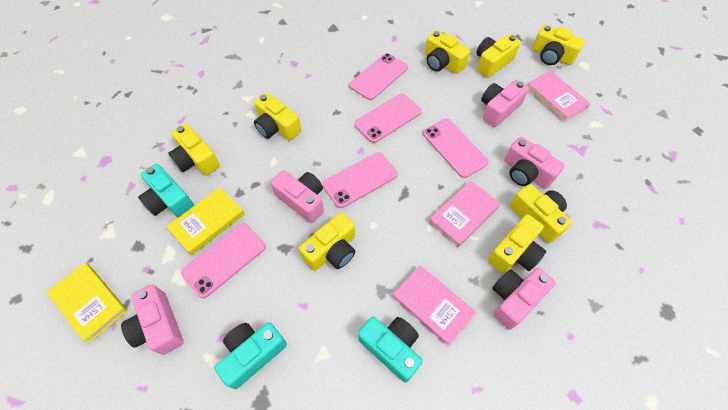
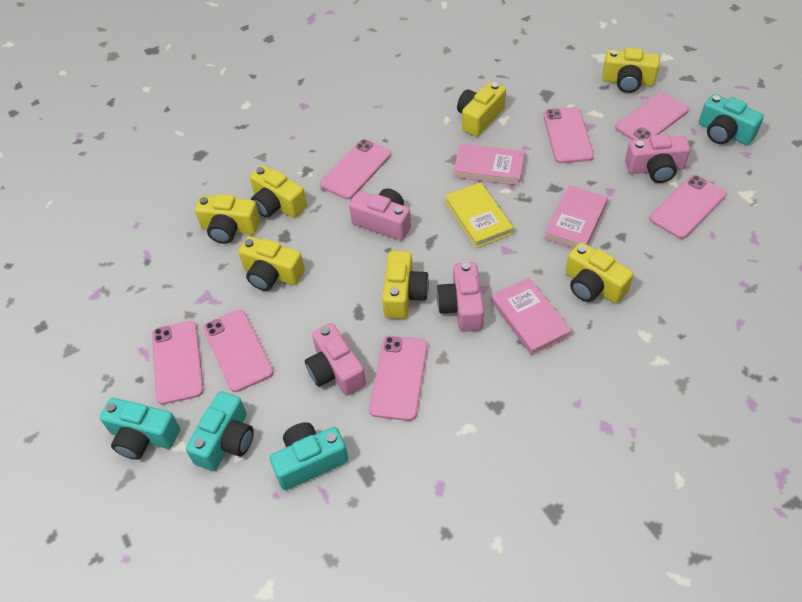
pink camera: [121,284,184,355] [270,170,324,223] [481,80,529,127] [492,268,555,330] [504,137,565,189] = 5 -> [305,323,366,395] [349,188,411,240] [437,262,484,332] [625,134,690,183] = 4
pink phone: [181,223,266,298] [322,152,398,208] [349,53,408,100] [355,94,422,143] [423,119,489,178] = 5 -> [152,321,204,405] [203,310,274,392] [320,139,391,200] [369,336,428,421] [543,107,594,163] [615,92,689,140] [649,175,726,239] = 7
turquoise camera: [138,164,194,217] [215,323,287,389] [358,317,423,382] = 3 -> [100,398,180,460] [186,391,254,471] [270,422,348,490] [699,94,764,145] = 4
yellow book: [46,263,127,343] [166,187,245,255] = 2 -> [445,182,513,248] = 1
yellow camera: [168,124,220,176] [254,93,301,141] [299,213,355,271] [425,30,470,74] [476,34,521,78] [488,214,546,273] [510,184,572,243] [532,25,585,65] = 8 -> [195,194,260,244] [238,236,305,291] [250,165,307,218] [382,251,429,319] [457,82,506,137] [566,242,634,303] [602,47,660,93] = 7

